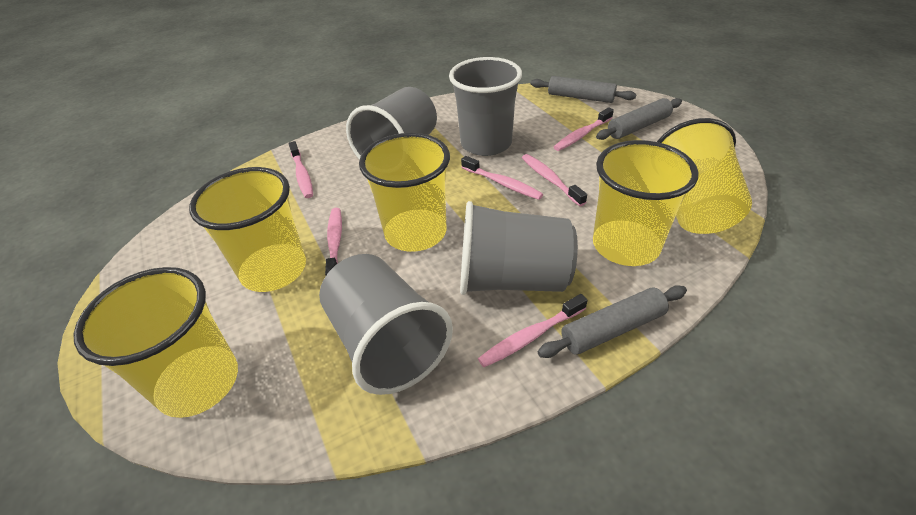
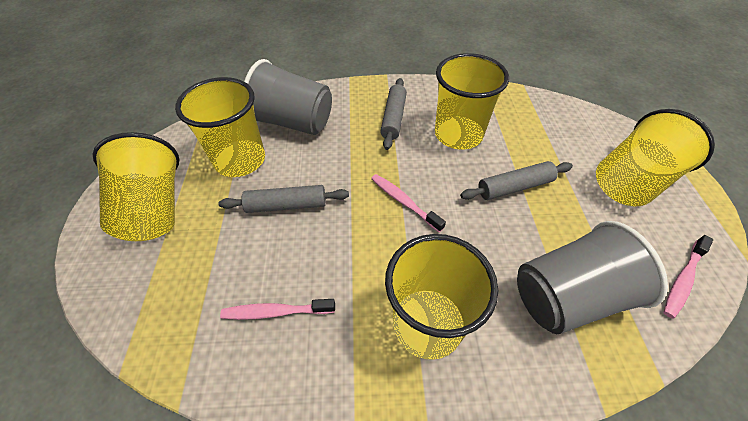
grey cup: [319,254,453,395] [346,87,437,160] [449,57,522,156] [460,201,578,295] = 4 -> [244,59,332,135] [517,221,668,334] = 2
pink toothbrush: [289,141,313,198] [325,208,342,275] [461,156,543,200] [478,294,588,367] [522,154,587,206] [554,107,614,151] = 6 -> [220,299,335,320] [371,174,446,232] [663,235,713,319] = 3

